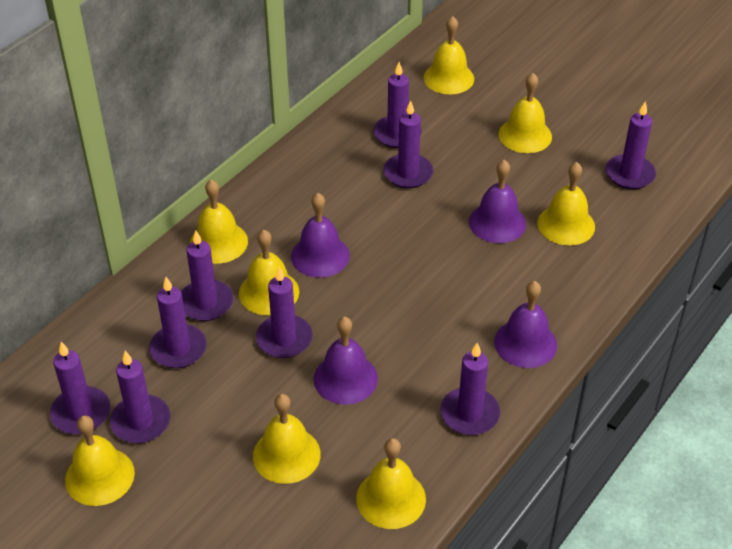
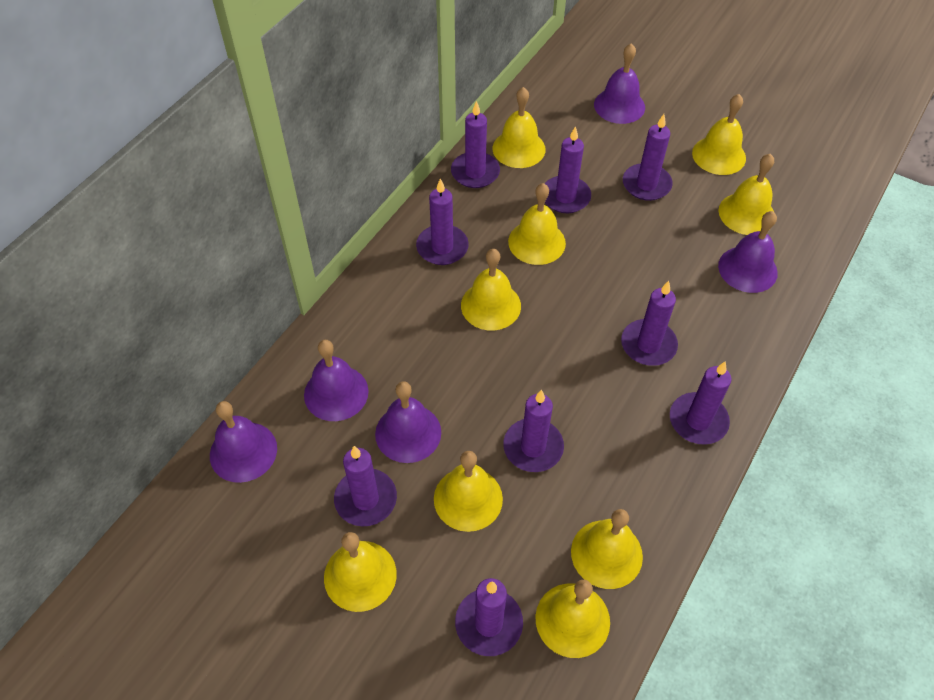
purple bell: [291,193,350,278] [313,317,378,405] [469,160,526,243] [494,281,557,368] = 4 -> [210,401,277,483] [304,340,369,421] [375,382,441,463] [594,43,645,124] [718,211,778,293] = 5
yellow bell: [65,415,135,506] [190,180,248,264] [239,230,299,315] [253,394,321,484] [356,438,426,529] [424,16,474,94] [499,73,552,153] [537,162,595,246] = 8 -> [324,532,397,612] [434,451,503,532] [461,249,521,330] [493,87,546,168] [508,183,566,265] [535,579,610,658] [571,509,643,589] [692,94,746,175] [719,154,774,235] = 9

